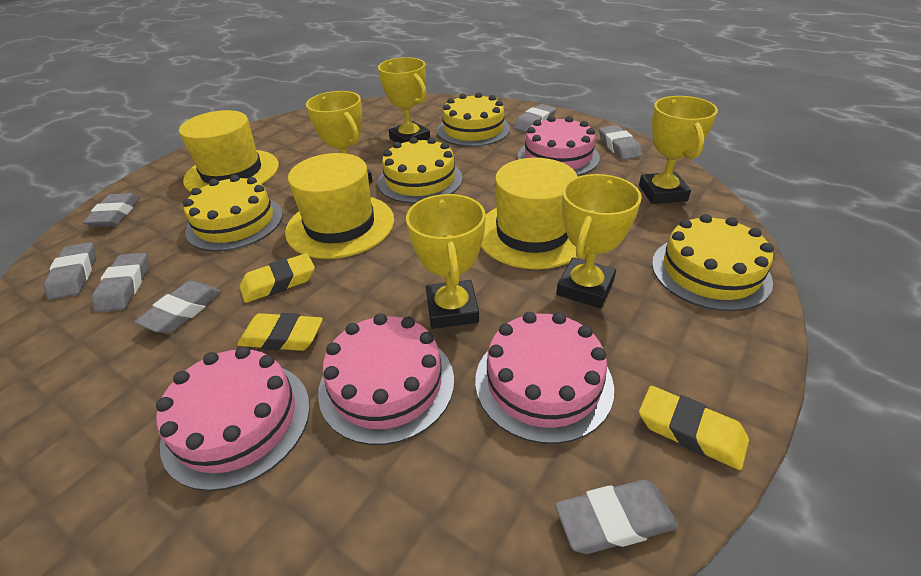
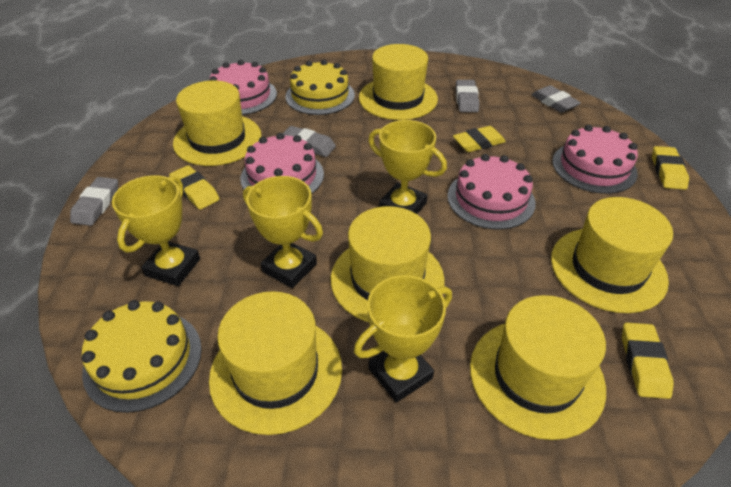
grey eraser: [44,242,96,300] [83,193,140,227] [92,253,149,312] [134,281,222,334] [513,104,556,132] [555,480,679,554] [599,125,642,160] = 7 -> [70,177,118,226] [283,126,336,157] [456,80,479,112] [531,85,581,113] = 4
yellow cake: [183,175,283,251] [378,137,462,203] [437,92,510,147] [652,214,774,311] = 4 -> [82,300,202,413] [285,60,355,115] = 2
yellow eraser: [237,313,323,351] [240,253,315,303] [639,386,749,470] = 3 -> [169,165,219,210] [453,126,506,152] [622,322,674,399] [652,146,689,190] = 4
yellow hat: [179,110,279,192] [285,153,394,259] [481,158,578,269] = 3 -> [173,81,262,166] [209,291,342,435] [331,206,445,322] [359,44,438,120] [470,295,606,440] [551,197,673,313] = 6
yellow trophy: [306,91,373,183] [378,57,430,143] [406,194,486,329] [556,174,642,308] [639,96,718,204] = 5 -> [112,175,200,286] [243,176,323,288] [354,275,452,403] [368,120,447,214] = 4

